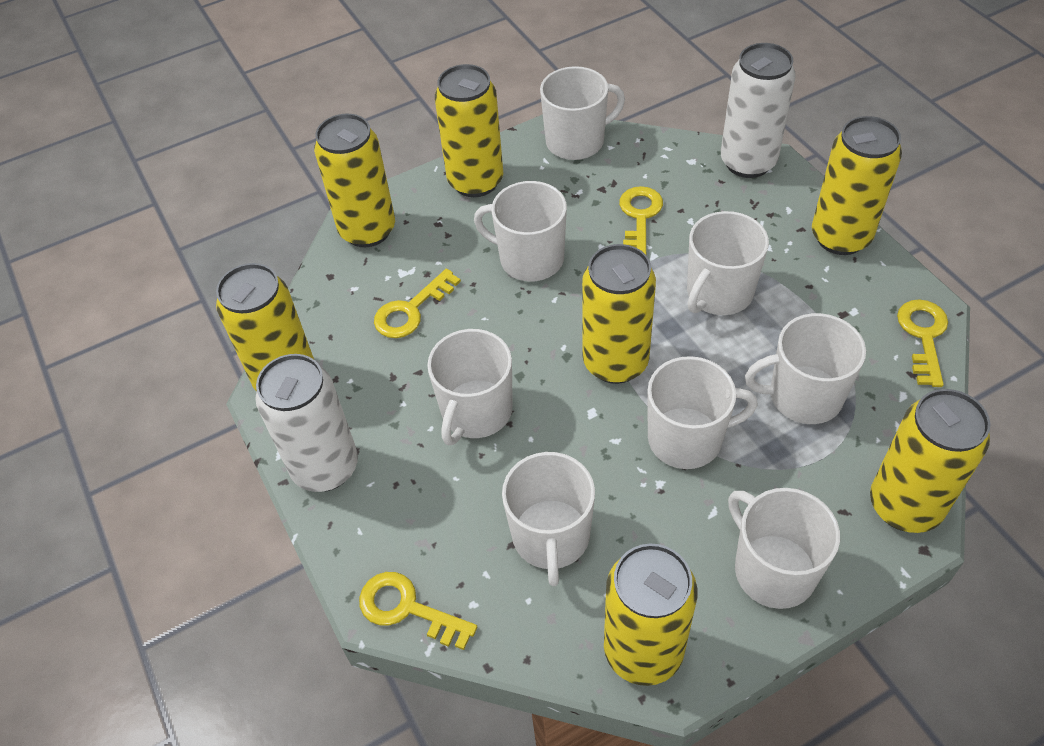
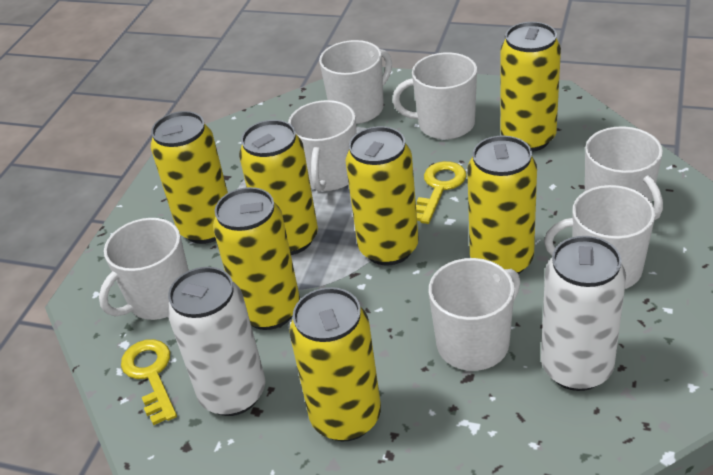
white mug: [427,329,513,445] [474,181,567,281] [502,452,595,586] [540,66,625,160] [648,356,758,469] [687,211,769,315] [728,488,840,609] [745,313,866,424] = 8 -> [99,218,189,320] [288,100,357,192] [319,40,392,124] [393,52,477,140] [429,258,520,371] [544,185,655,289] [585,126,663,221] = 7
yellow key: [359,572,477,650] [374,269,461,338] [619,186,663,254] [897,299,948,387] = 4 -> [121,339,177,425] [416,161,466,224] = 2

